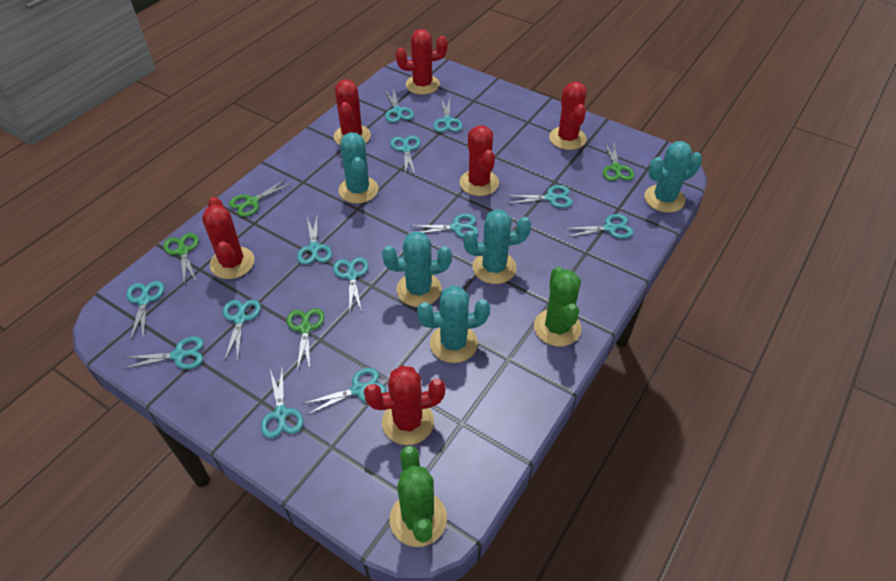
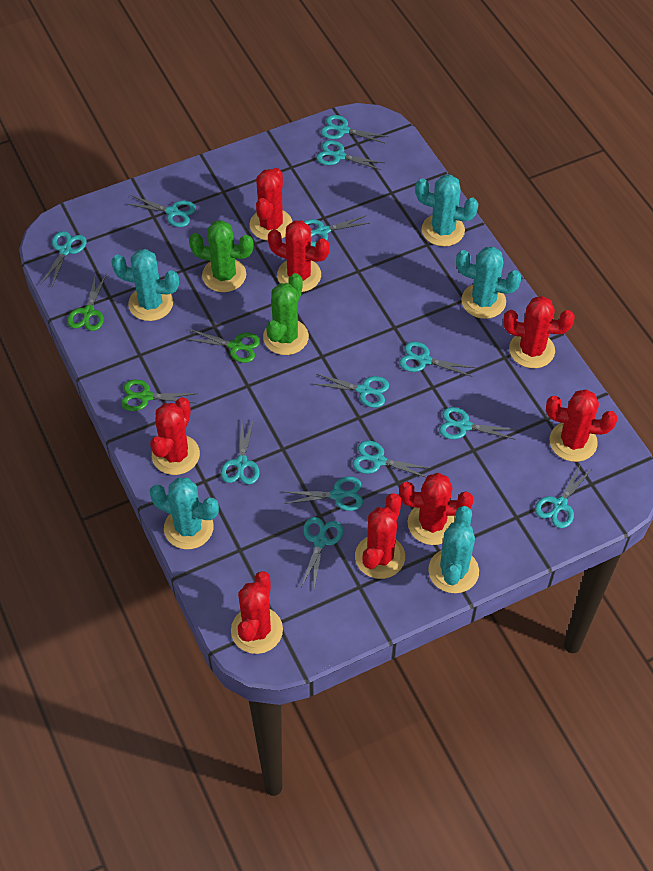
green scissors: [163,233,199,286] [229,179,292,217] [287,308,324,371] [603,141,634,181] = 4 -> [67,273,107,331] [121,380,198,411] [186,329,260,363] = 3
red cactus: [202,197,254,279] [334,79,371,145] [364,366,445,445] [396,29,447,95] [460,125,499,196] [549,81,587,150] = 6 -> [150,397,200,475] [231,571,283,654] [250,168,292,241] [268,220,330,292] [355,493,405,579] [399,473,473,545] [503,296,575,368] [546,389,618,462] = 8

